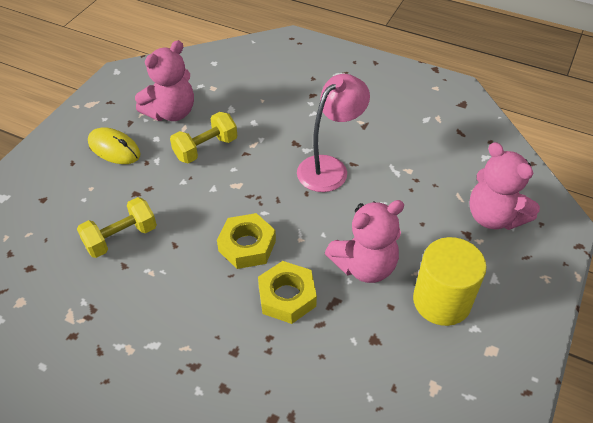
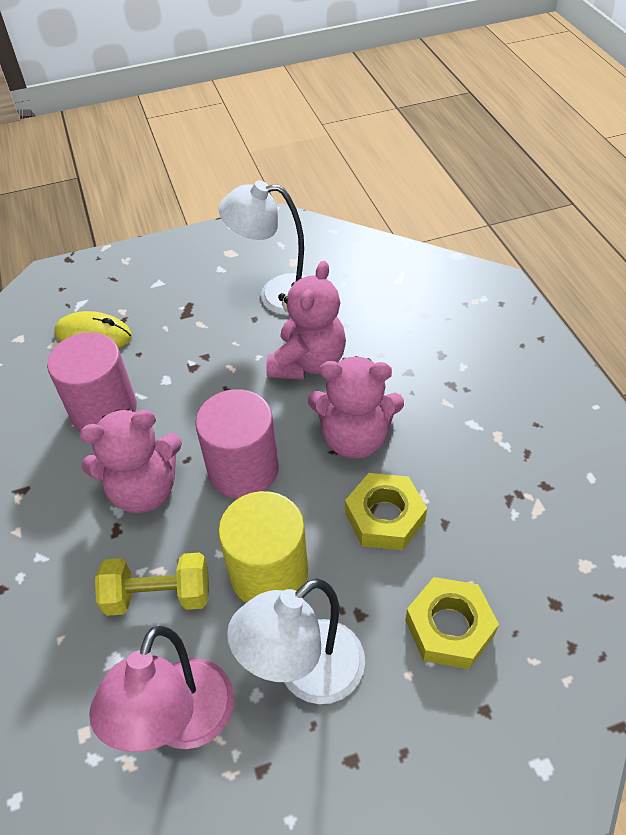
pink cylinder: none = 0 -> [47,332,137,431] [195,389,279,499] = 2
white lamp: none = 0 -> [219,181,307,315] [227,578,365,704] = 2
yellow dumbbell: [77,197,157,258] [170,112,237,164] = 2 -> [95,552,209,616] = 1

